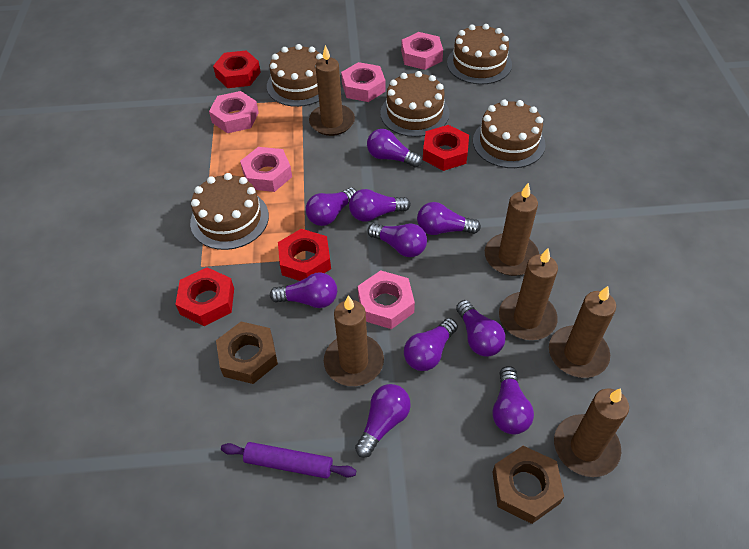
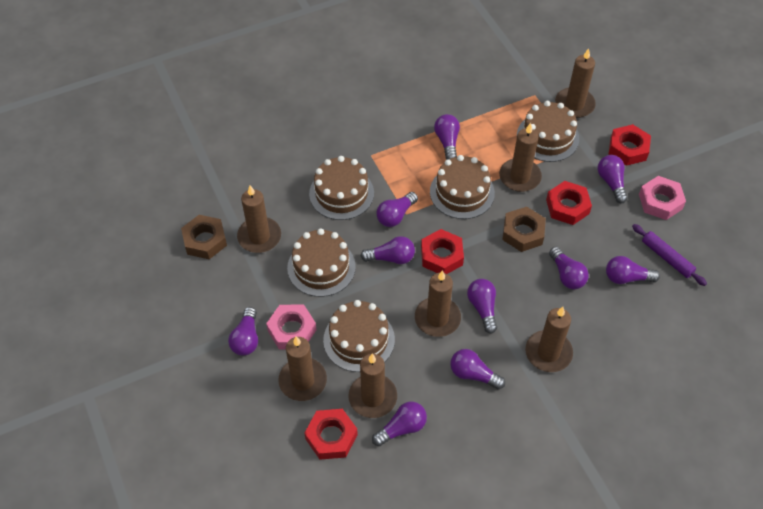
brown candle: [309,45,355,136] [324,295,384,386] [485,183,539,276] [499,248,558,340] [549,286,616,378] [554,388,629,477] = 6 -> [237,185,281,253] [278,336,327,401] [348,354,397,418] [415,270,461,337] [499,123,542,192] [525,307,573,372] [555,48,596,118] = 7
pink nut: [209,91,259,133] [240,147,292,192] [341,62,385,102] [358,270,415,329] [401,32,443,70] = 5 -> [266,304,317,350] [639,176,686,220] = 2

